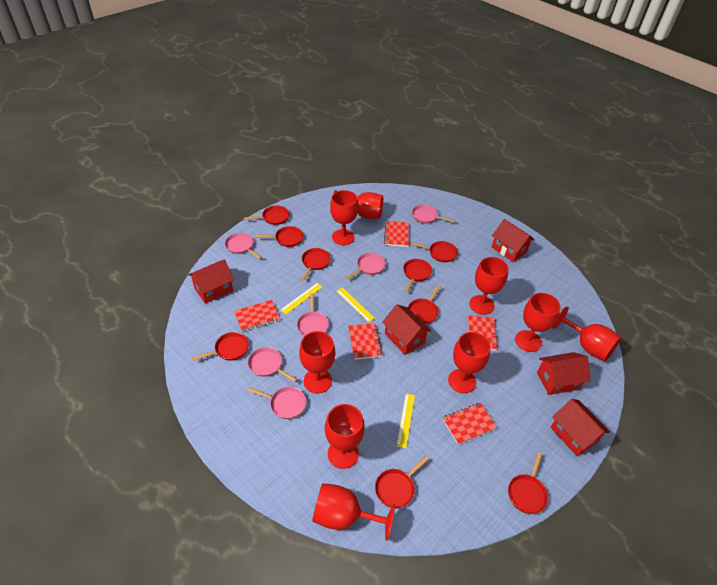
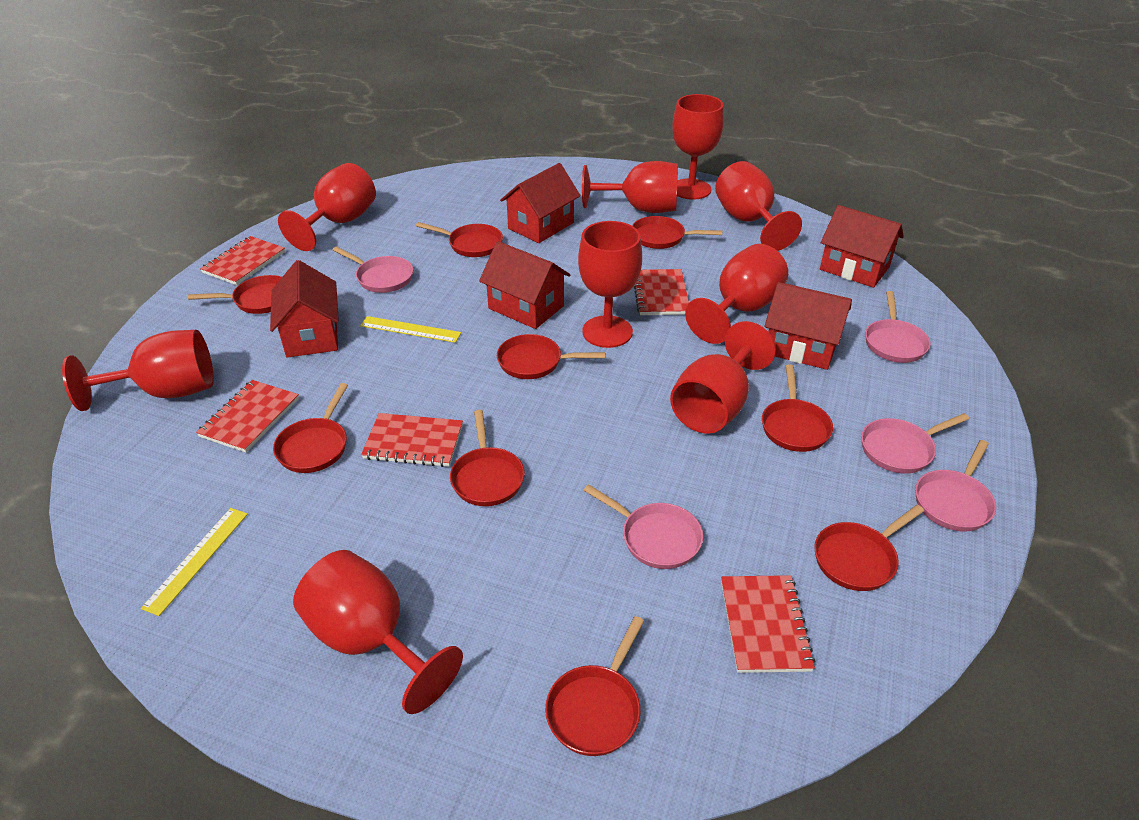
pink pan: [225,233,262,259] [248,347,298,382] [248,387,306,419] [297,293,329,336] [345,253,386,279] [412,204,455,224] = 6 -> [333,246,413,293] [583,484,703,569] [861,413,969,474] [865,291,931,363] [915,440,996,531] = 5
yellow ruler: [280,283,322,314] [337,287,375,322] [397,393,415,448] = 3 -> [141,508,248,616] [360,316,461,343] = 2

